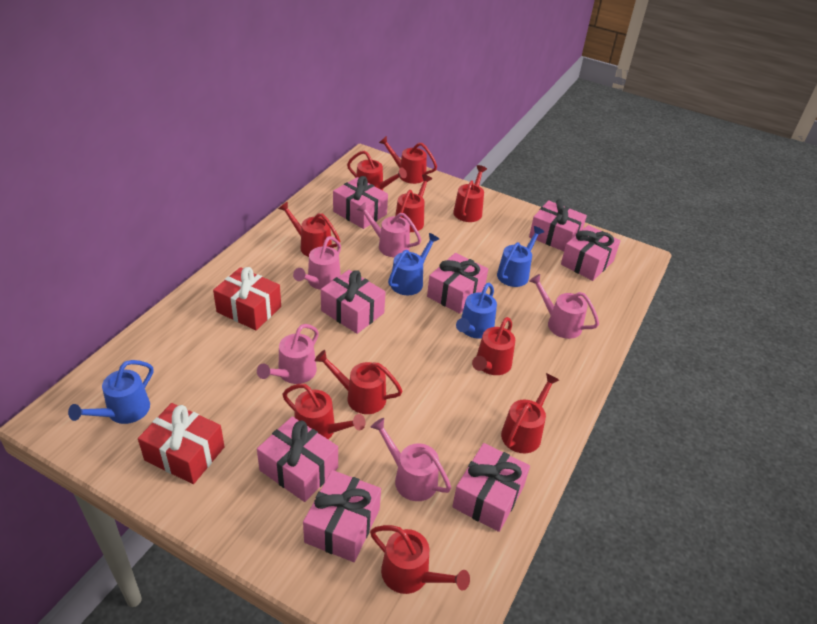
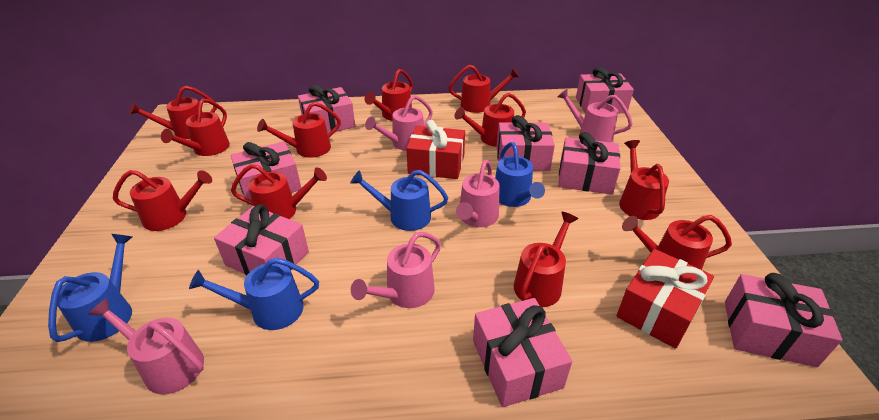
red watering can: [278,201,340,257] [282,384,366,439] [315,350,402,414] [347,151,407,191] [370,525,470,594] [379,136,437,184] [395,174,432,232] [453,165,487,222] [472,317,515,375] [501,373,559,453] = 10 -> [113,170,212,231] [129,86,217,139] [161,98,230,156] [231,164,327,219] [257,102,341,158] [365,69,413,121] [448,65,519,113] [455,93,526,147] [514,212,578,307] [619,140,669,220] [622,215,732,270] = 11

